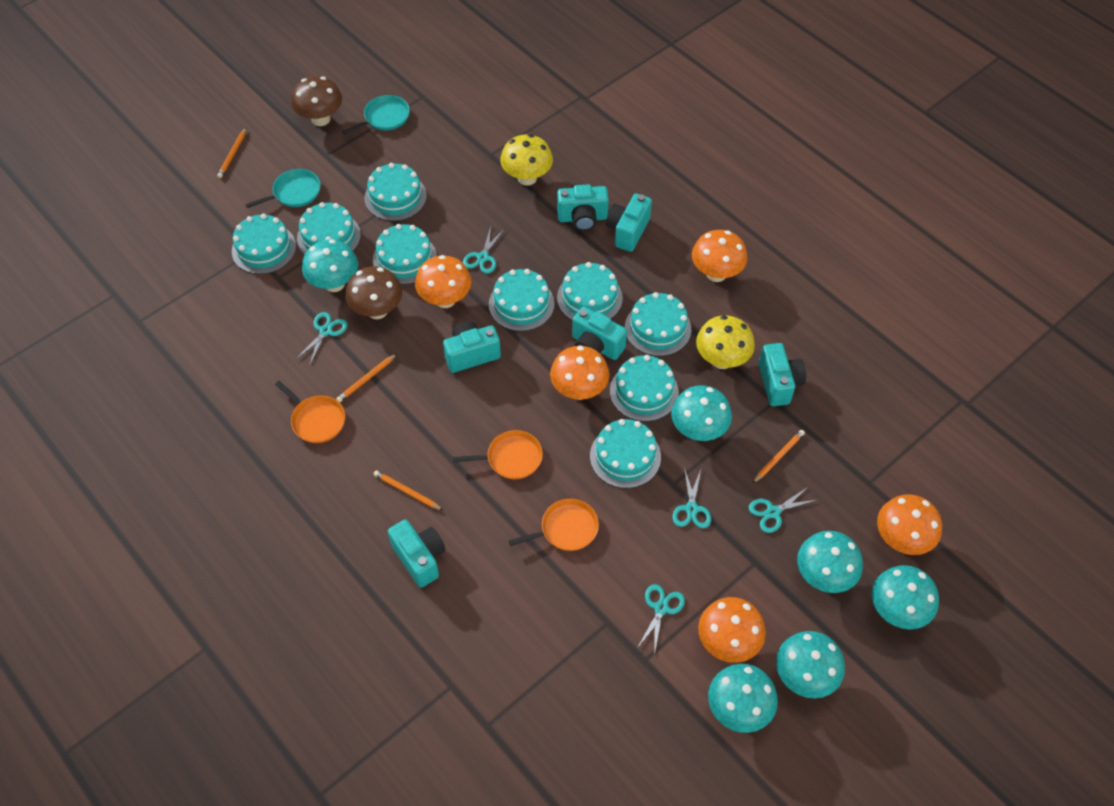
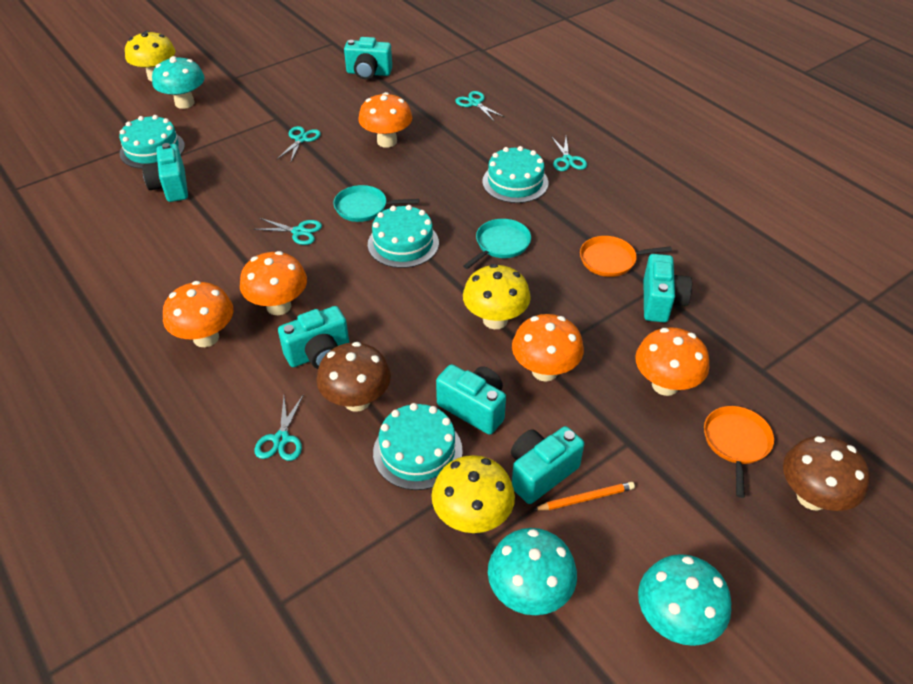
orange pan: [275,381,345,443] [453,430,543,479] [509,499,599,551] = 3 -> [580,236,672,277] [704,406,774,498] = 2
orange pencil: [217,127,247,178] [336,354,397,403] [373,470,443,510] [753,430,805,483] = 4 -> [533,482,635,510] = 1
turquoise cake: [232,214,296,274] [297,202,361,255] [364,163,427,221] [373,224,437,285] [489,269,555,331] [557,262,623,320] [590,419,661,488] [610,355,679,421] [625,292,691,356] = 9 -> [119,115,185,169] [368,205,439,268] [373,403,463,490] [482,146,548,203] = 4
turquoise mushroom: [302,239,358,292] [671,386,732,441] [708,664,778,733] [776,631,845,698] [797,531,863,593] [872,565,939,629] = 6 -> [152,56,205,109] [488,528,577,615] [638,554,731,646] = 3
yellow mushroom: [500,134,553,186] [696,315,755,369] = 2 -> [125,31,176,81] [431,455,515,533] [463,264,531,329] = 3

